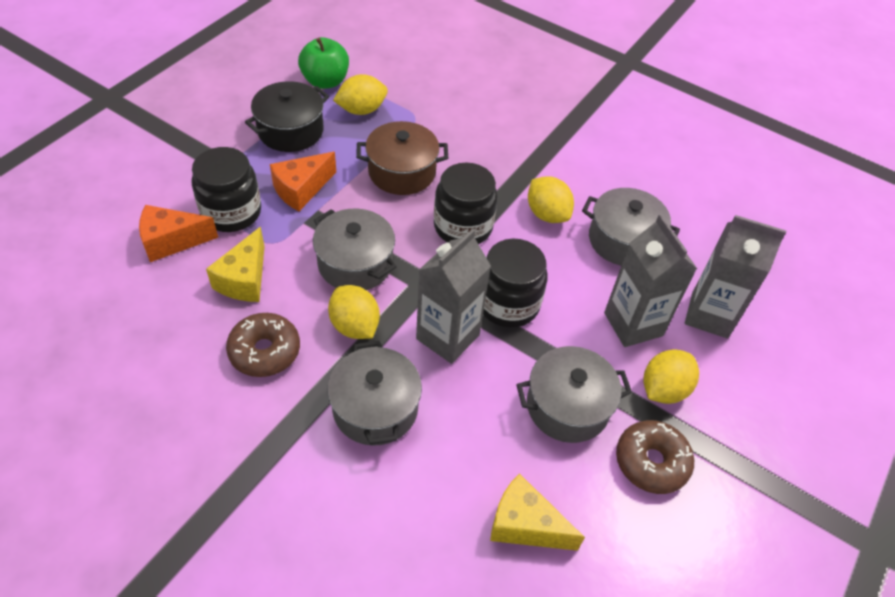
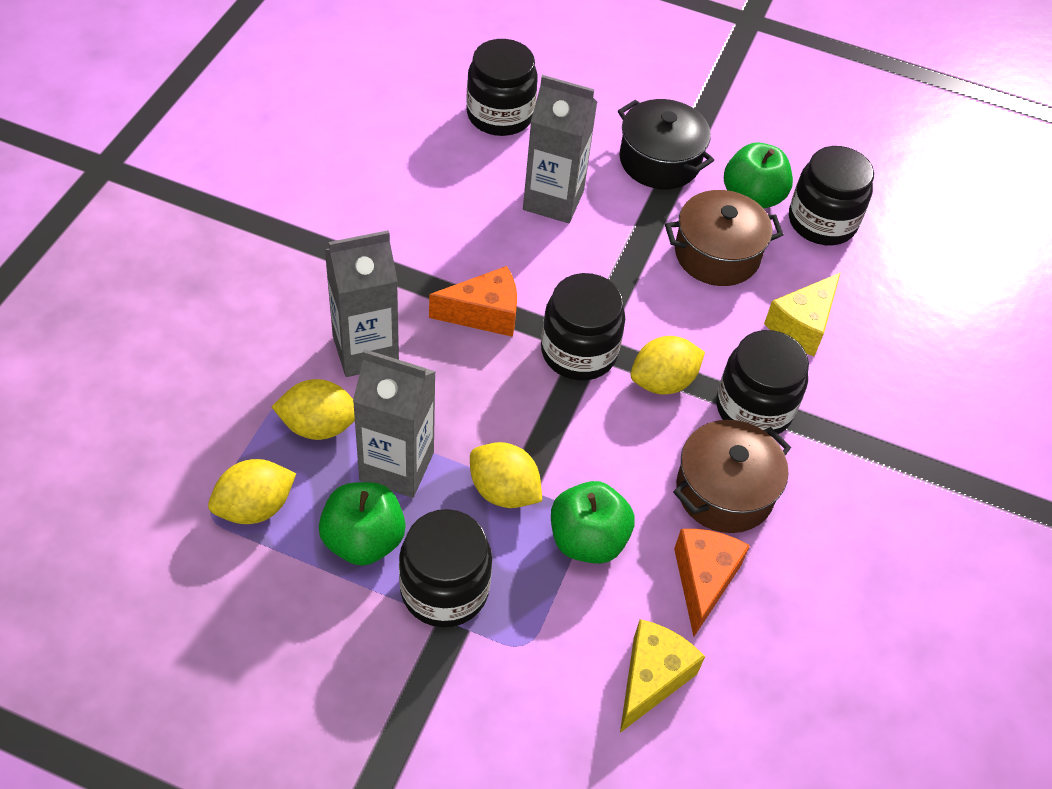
black jar: [192,147,261,232] [434,163,498,244] [483,239,548,328] = 3 -> [399,509,492,627] [466,39,538,136] [541,273,625,380] [716,330,809,437] [789,146,874,245] = 5
brown donut: [226,313,300,377] [616,420,694,494] = 2 -> none = 0
brown pot: [356,121,448,195] = 1 -> [665,190,784,286] [673,420,791,533] = 2
green apple: [298,37,349,89] = 1 -> [319,482,406,566] [551,481,635,564] [724,142,793,209] = 3
grey pot: [313,209,397,290] [327,341,422,446] [516,346,632,443] [582,188,680,266] = 4 -> none = 0

